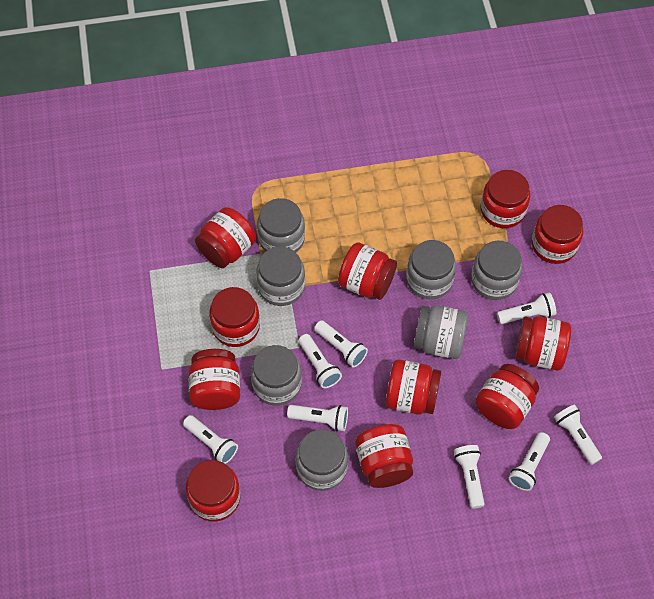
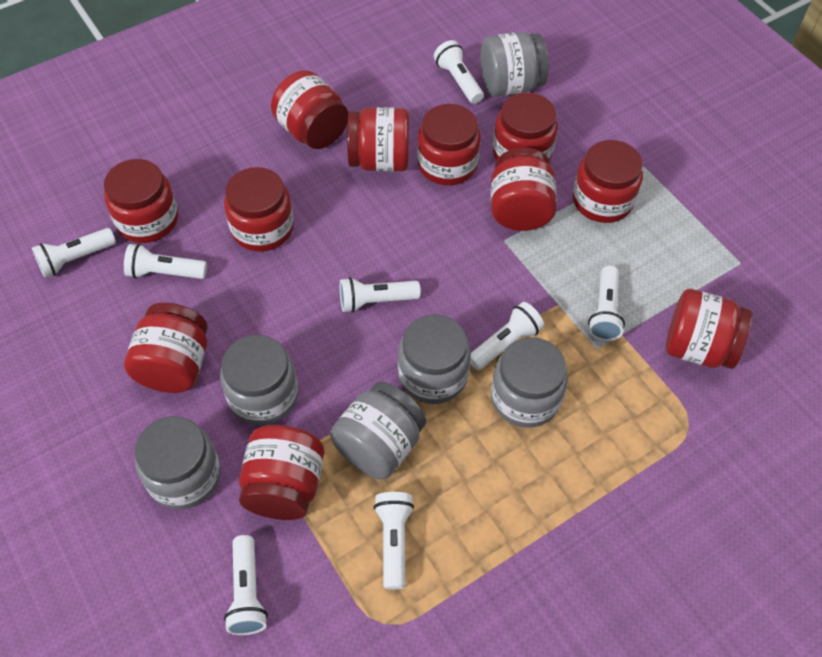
grey jar: [251,345,302,406] [256,246,305,306] [257,198,305,252] [296,429,348,491] [406,240,456,299] [414,305,468,359] [471,241,522,300] = 7 -> [135,416,221,509] [220,335,298,425] [330,382,426,479] [398,314,471,404] [481,32,549,97] [491,337,568,428] = 6

